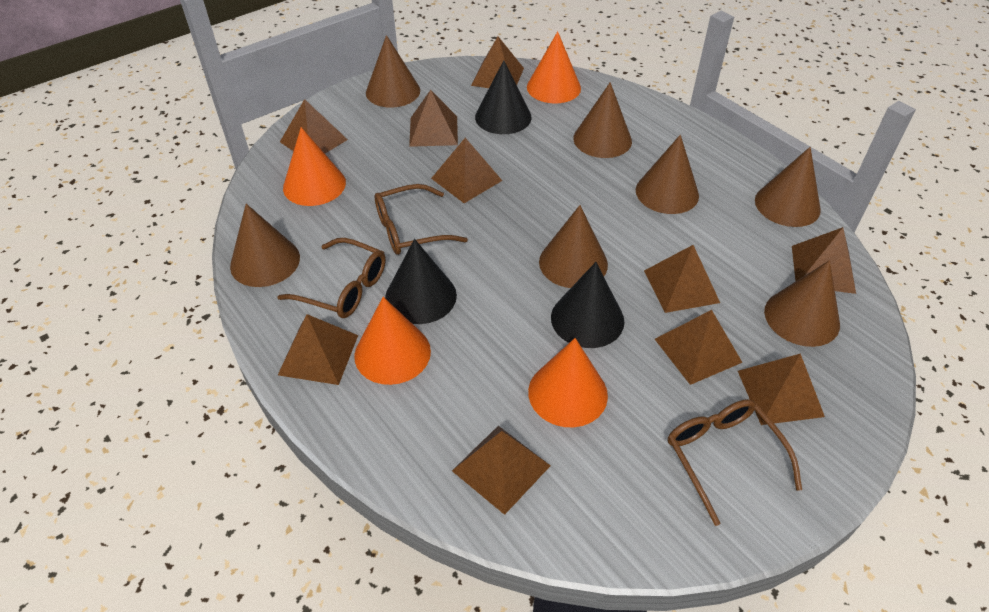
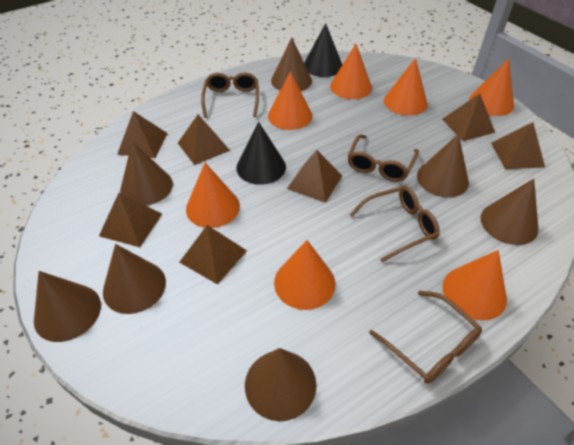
black cone: [385,239,457,324] [475,60,532,134] [551,262,624,348] = 3 -> [236,122,286,185] [304,23,342,77] = 2
brown glasses: [277,238,386,318] [374,184,468,255] [668,399,802,526] = 3 -> [201,72,259,118] [348,134,419,182] [350,186,440,262] [369,291,482,384] = 4
brown pyramid: [278,314,358,385] [280,99,348,153] [409,90,458,147] [431,138,502,203] [452,426,551,515] [471,37,524,88] [644,245,720,313] [655,310,743,385] [738,353,825,425] [792,227,856,294] = 10 -> [99,193,162,247] [117,111,168,158] [178,115,230,165] [179,225,247,285] [287,150,342,203] [442,94,495,141] [491,122,545,169] = 7
orange cone: [283,127,346,206] [354,297,431,385] [527,31,581,103] [528,338,608,427] = 4 -> [186,163,240,228] [268,71,312,130] [274,240,335,310] [330,44,372,99] [384,58,427,116] [442,250,507,320] [469,59,514,116] = 7

